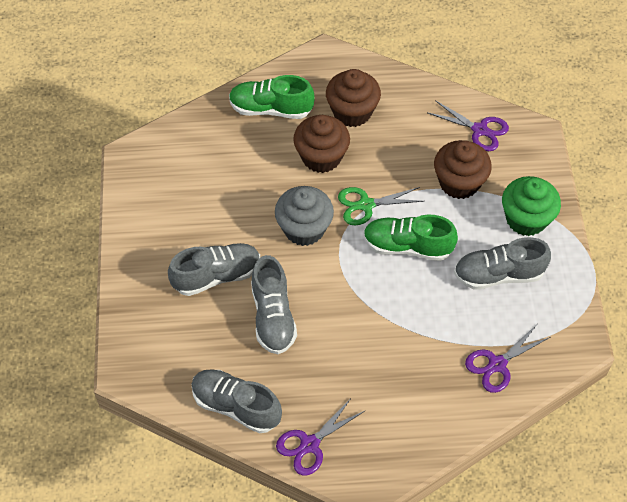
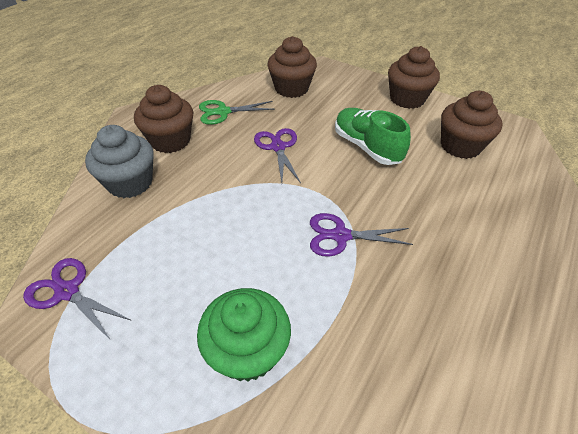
brown cupcake: [293,115,350,173] [326,69,381,127] [434,140,492,199] = 3 -> [134,85,193,153] [267,36,317,98] [388,46,440,109] [441,91,502,159] = 4
green shoe: [229,75,315,119] [363,214,458,261] = 2 -> [335,108,411,165] = 1
grey shoe: [168,243,260,296] [192,369,282,433] [251,255,297,354] [454,237,551,290] = 4 -> none = 0

